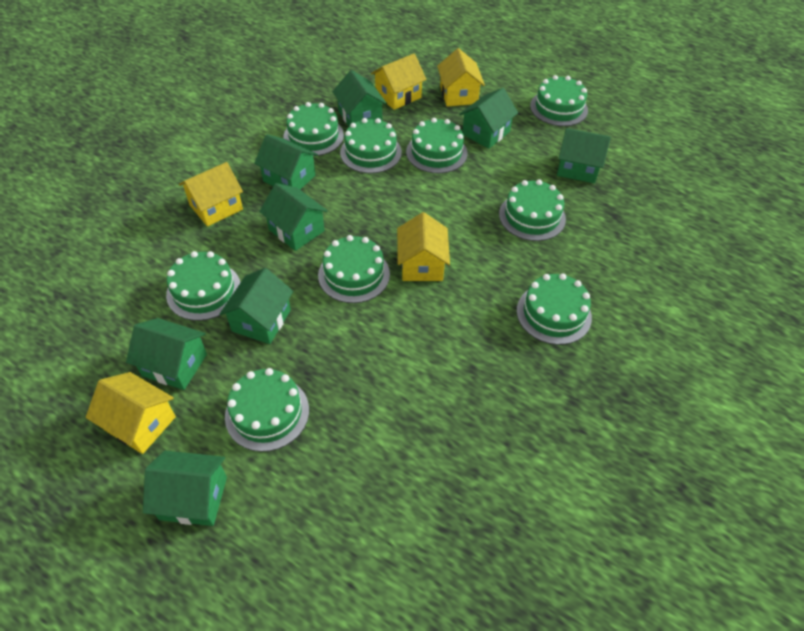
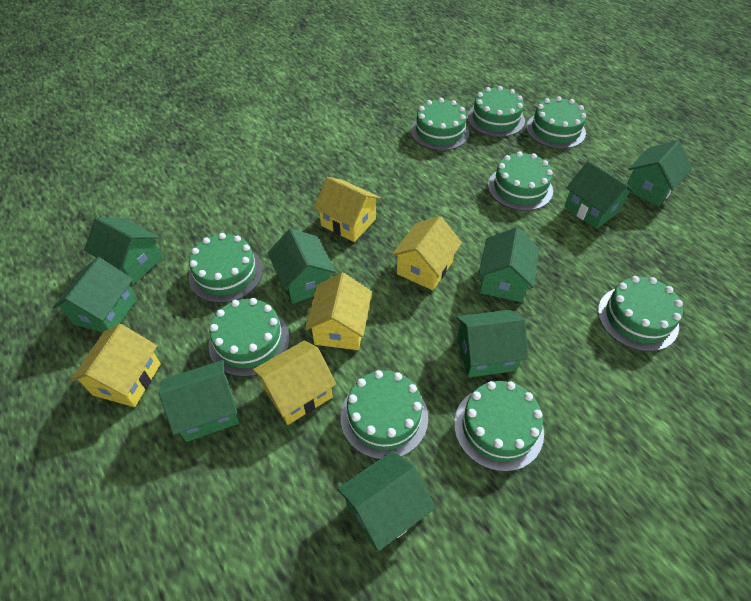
green house: [126,318,207,390] [143,451,227,526] [220,268,293,344] [254,134,318,189] [259,183,328,251] [332,70,387,126] [459,88,518,149] [557,128,611,183] = 8 -> [53,257,137,333] [84,217,163,285] [159,360,239,442] [268,228,336,304] [337,450,436,552] [456,310,529,378] [478,227,539,302] [564,161,634,229] [627,141,692,206] = 9

